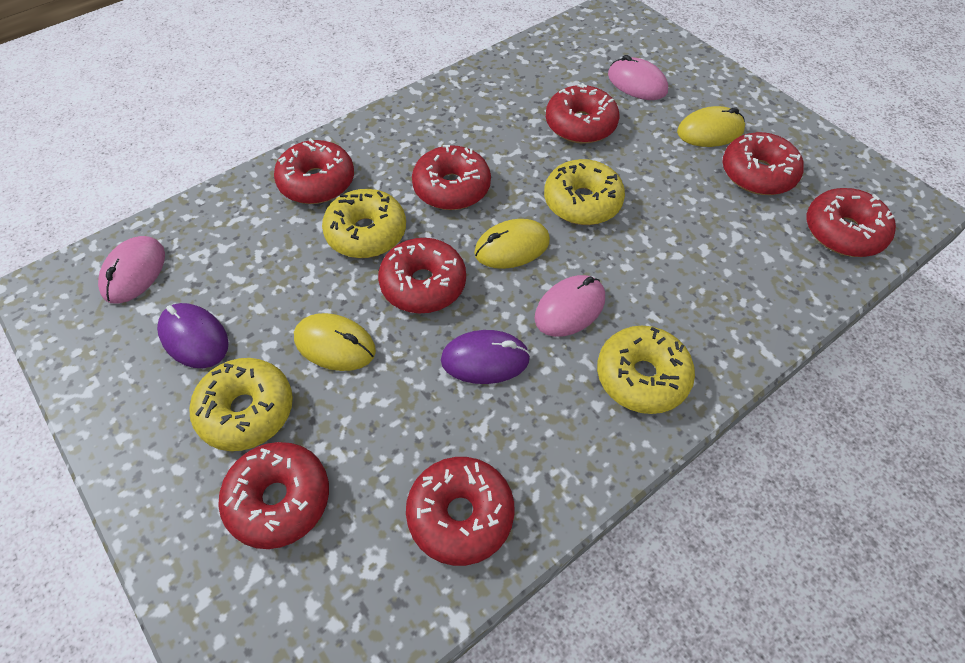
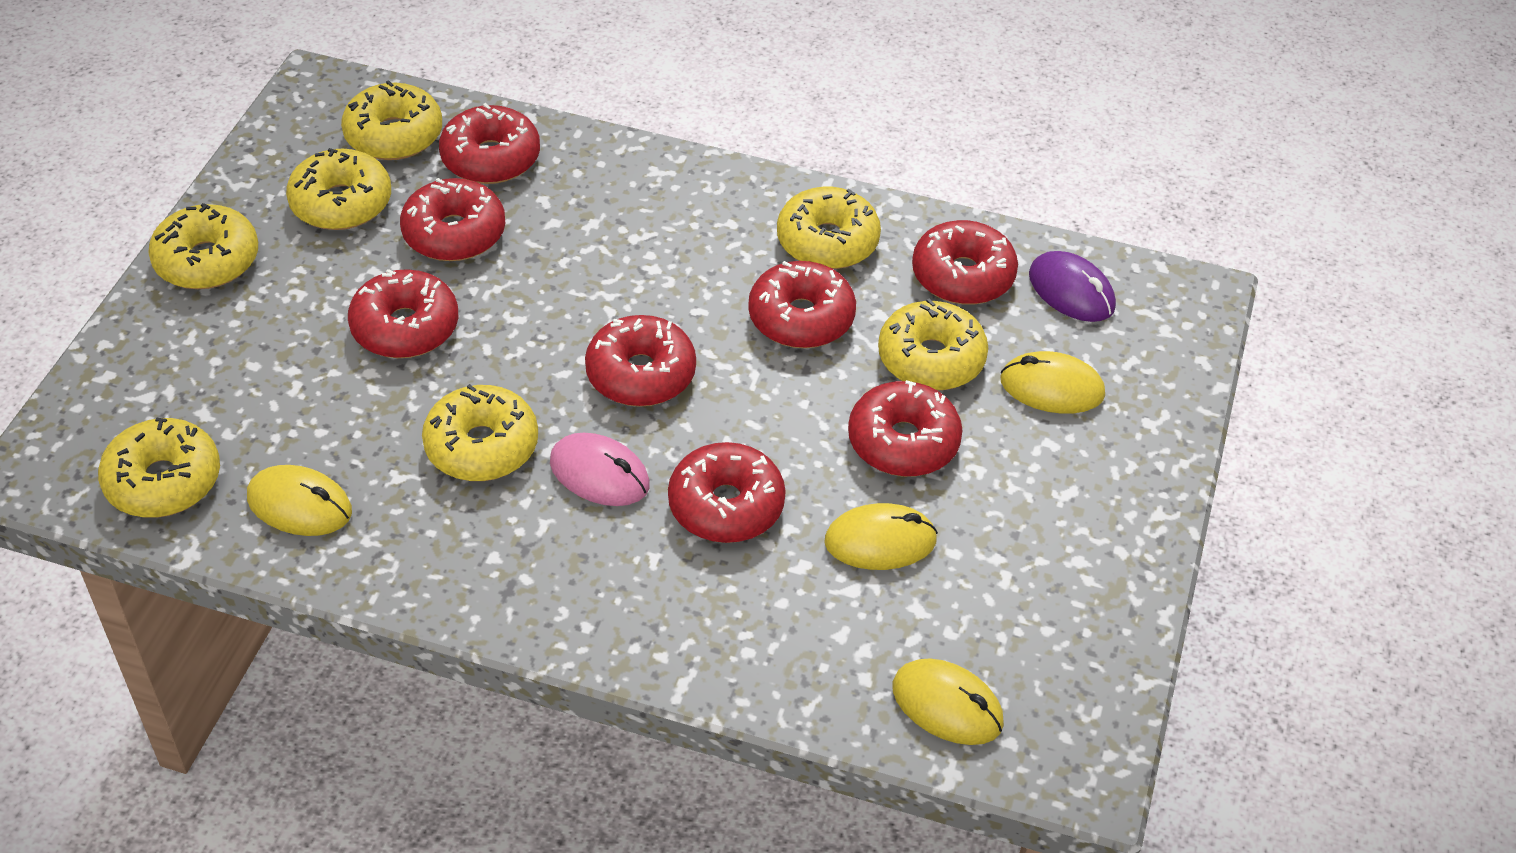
pink mouse: [98,236,165,304] [535,275,605,337] [608,55,668,100] = 3 -> [550,433,650,506] = 1
purple mouse: [157,303,229,368] [441,330,530,384] = 2 -> [1029,251,1116,322] = 1
yellow donut: [189,358,293,451] [322,189,406,258] [544,159,625,225] [597,326,695,414] = 4 -> [98,418,220,518] [148,203,258,289] [286,148,391,230] [341,80,442,160] [422,384,538,481] [777,187,881,269] [878,299,988,390] = 7
yellow mouse: [294,313,376,371] [474,219,550,269] [677,106,745,147] = 3 -> [247,465,352,536] [824,503,938,570] [892,659,1004,745] [1000,351,1105,414] = 4

